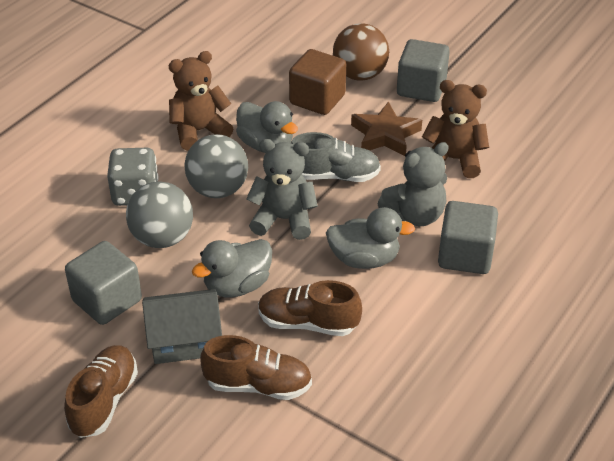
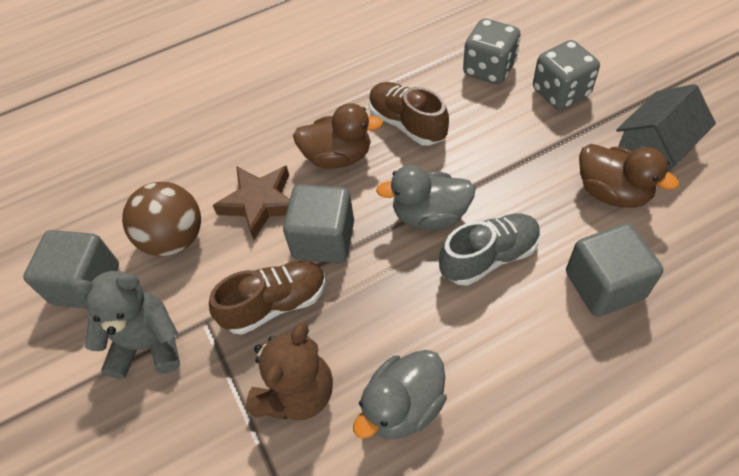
brown cube: [289,49,346,115] = 1 -> none = 0
brown duck: none = 0 -> [293,103,383,169] [579,144,679,208] = 2
brown shoe: [64,345,138,438] [200,335,312,400] [258,280,362,336] = 3 -> [209,261,326,335] [369,82,449,145] = 2
brown teddy bear: [169,51,234,151] [422,80,489,178] = 2 -> [246,322,333,420] = 1
grey ball: [126,182,193,248] [184,134,248,198] = 2 -> none = 0
grey dice: [107,148,158,206] = 1 -> [463,19,520,84] [533,40,600,110] = 2
grey duck: [192,239,272,298] [236,101,298,153] [326,207,415,269] = 3 -> [353,350,447,439] [376,165,475,230] = 2
grey teddy bear: [246,139,318,240] [378,142,449,226] = 2 -> [70,271,180,379] = 1

